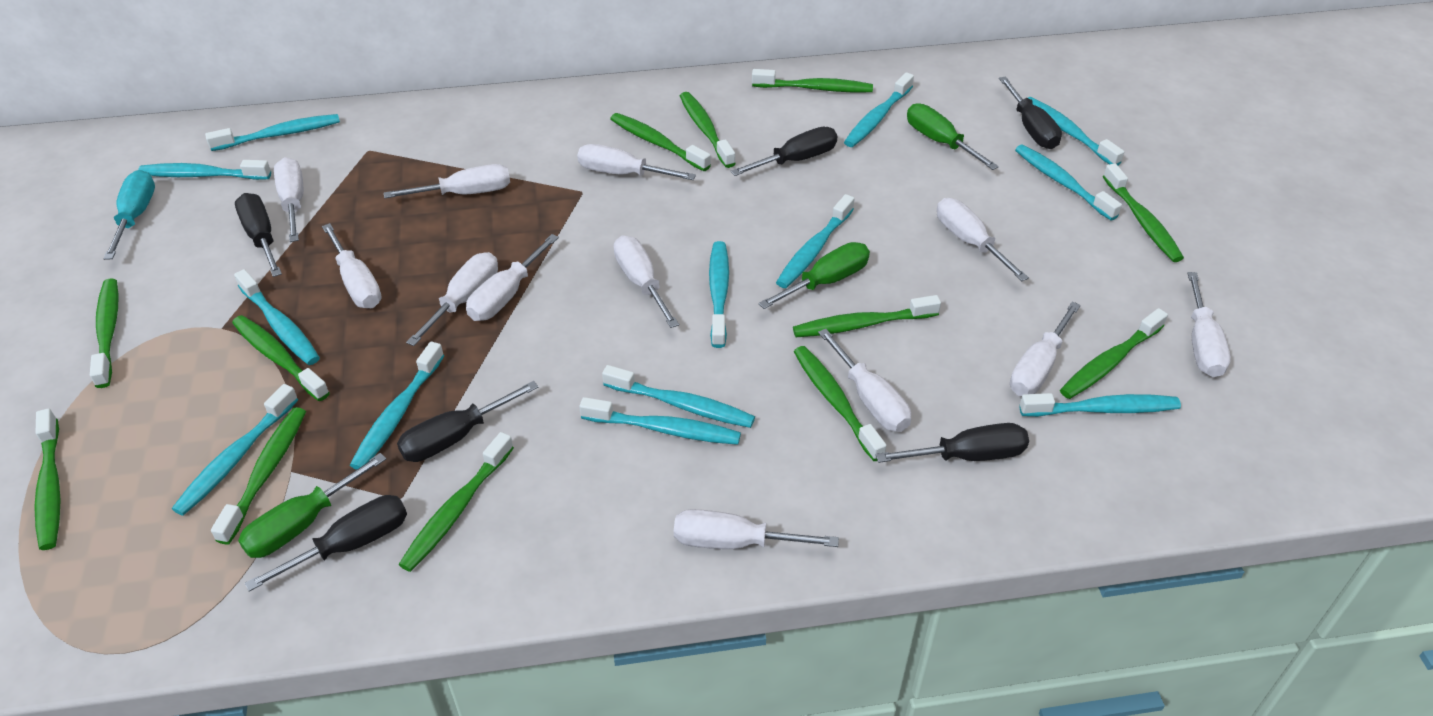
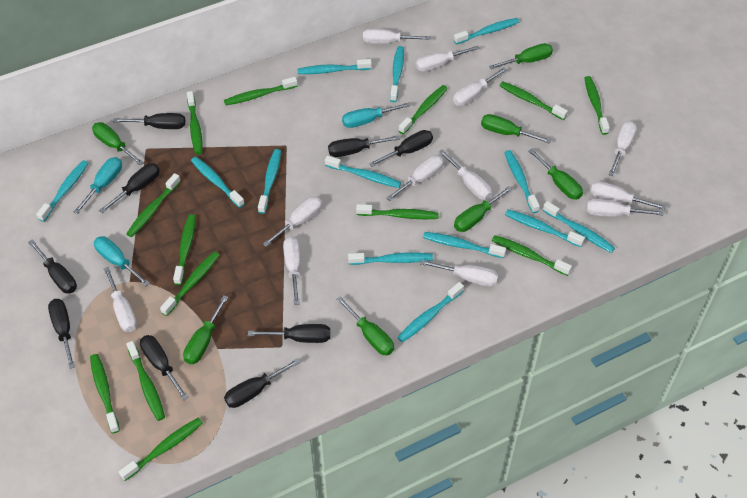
black screwdriver: [235,193,282,277] [245,495,407,592] [397,381,538,462] [730,127,838,176] [876,423,1029,463] [999,76,1062,149] = 6 -> [28,239,77,294] [48,299,75,369] [99,163,160,213] [113,113,185,129] [140,335,189,400] [224,358,301,408] [248,324,330,343] [328,136,400,157] [369,130,433,167] = 9
green screwdriver: [238,453,386,558] [758,242,870,309] [907,103,999,170] = 3 -> [92,122,144,166] [183,295,228,364] [336,296,394,355] [454,186,512,232] [481,114,551,144] [489,43,553,69] [528,149,583,200] = 7
green toothbrush: [34,408,61,550] [90,279,119,388] [211,407,306,545] [232,315,330,401] [398,432,514,572] [610,113,711,171] [680,92,736,168] [752,69,873,93] [793,295,941,337] [794,346,887,461] [1060,308,1168,399] [1103,164,1184,262] = 12 -> [90,354,120,433] [119,417,203,481] [126,173,181,237] [126,341,165,421] [160,252,220,316] [173,214,196,285] [187,91,203,154] [224,77,298,105] [356,204,439,219] [399,85,448,134] [492,235,572,276] [500,82,568,120] [585,76,610,135] = 13
turquoise screwdriver: [103,170,155,260] = 1 -> [74,157,122,214] [94,236,150,286] [342,102,411,128] = 3

